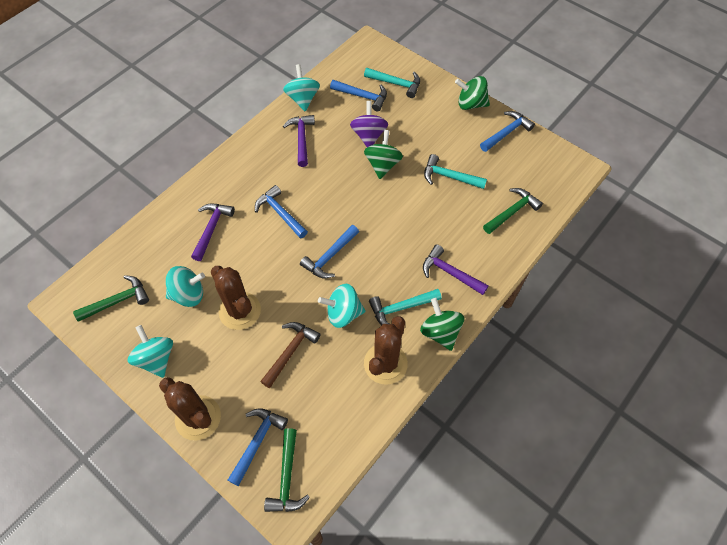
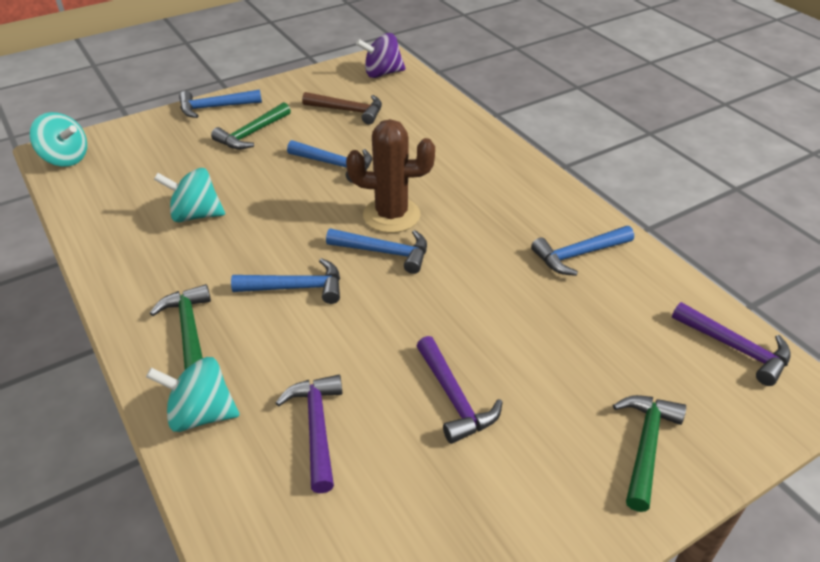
brown cactus: [159,377,221,441] [211,266,261,330] [364,316,408,384] = 3 -> [346,119,435,233] = 1
green spinning top: [364,130,403,179] [420,298,464,351] [455,76,490,110] = 3 -> none = 0
turquoise hammer: [364,68,420,98] [369,289,442,325] [424,154,487,189] = 3 -> none = 0
turquoise spinning top: [128,325,173,378] [166,266,205,307] [283,64,320,111] [318,284,366,328] = 4 -> [30,112,87,166] [146,357,240,432] [154,168,225,222] = 3

